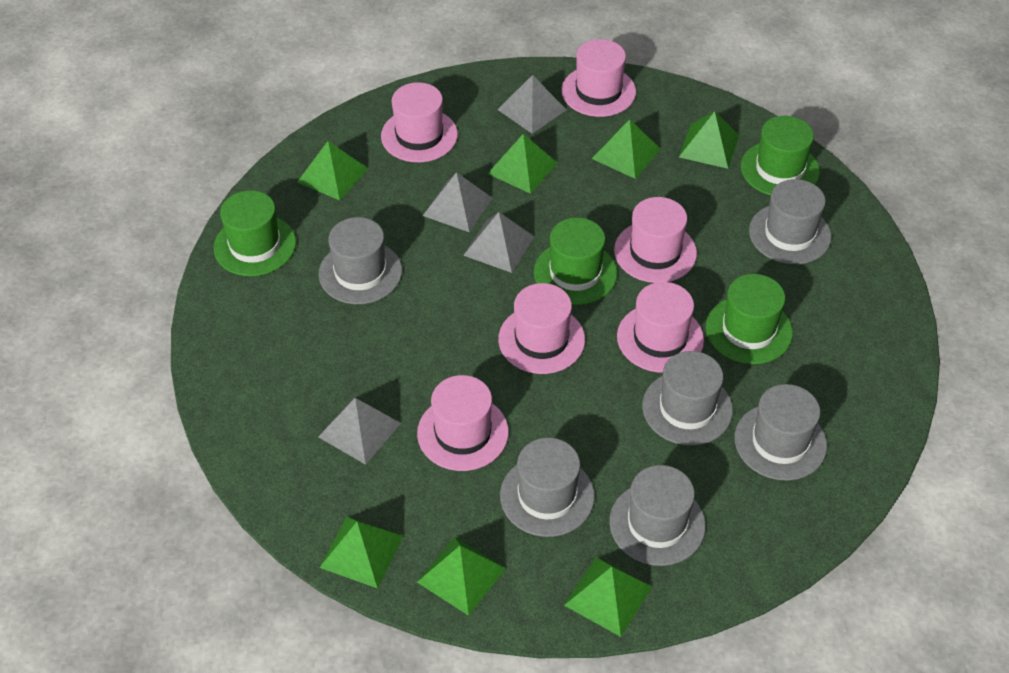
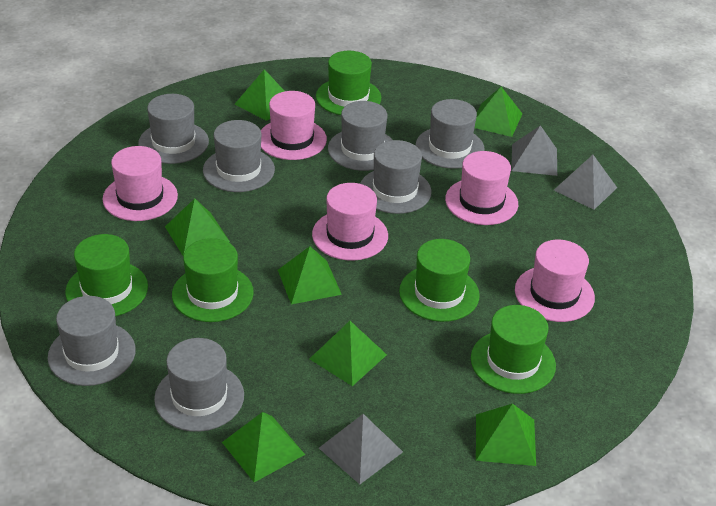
green hat: [213,190,296,276] [534,218,617,305] [706,274,793,364] [741,116,820,195] = 4 -> [65,234,148,316] [172,238,254,322] [316,51,381,115] [399,239,480,322] [471,305,556,394] = 5
grey hat: [318,217,402,304] [500,438,595,537] [609,465,706,566] [642,351,733,446] [734,384,827,481] [749,179,831,264] = 6 -> [48,296,136,386] [138,94,209,164] [154,338,244,432] [203,120,275,192] [328,101,393,171] [360,140,432,214] [416,99,485,169] = 7
grey pyramid: [318,397,401,465] [423,172,492,233] [463,212,534,273] [497,75,566,134] = 4 -> [319,414,403,484] [511,125,557,176] [554,155,617,210] = 3
pink hat: [381,82,458,162] [417,375,509,471] [498,283,585,374] [561,39,636,117] [614,197,697,283] [617,282,704,373] = 6 -> [103,146,178,221] [261,91,327,160] [312,183,388,261] [445,151,518,225] [515,240,595,322] = 5

